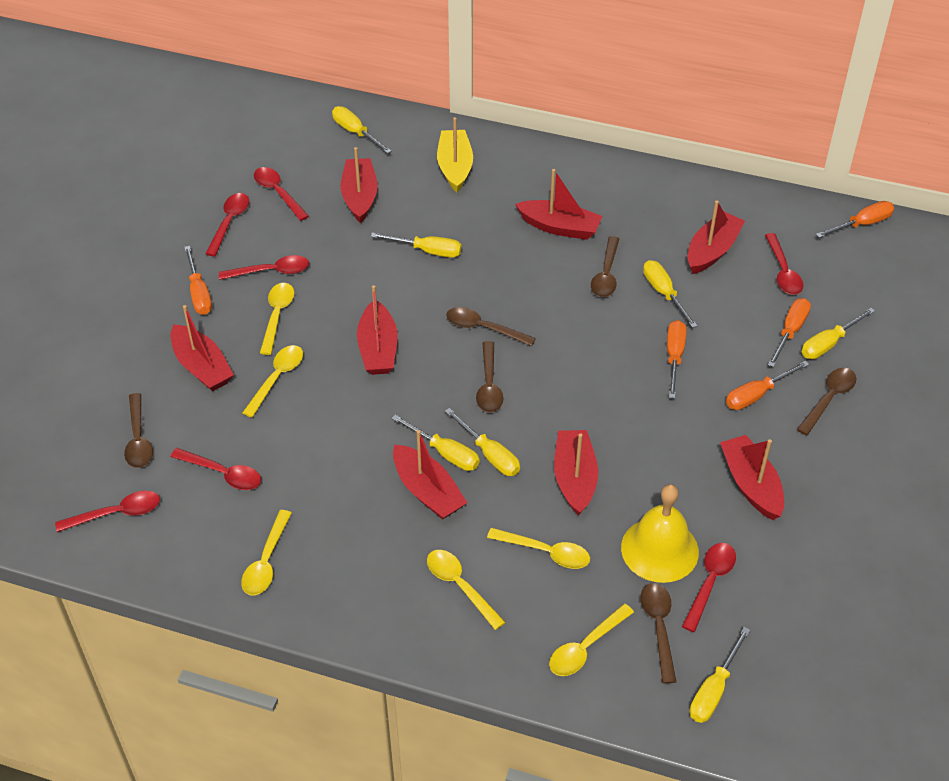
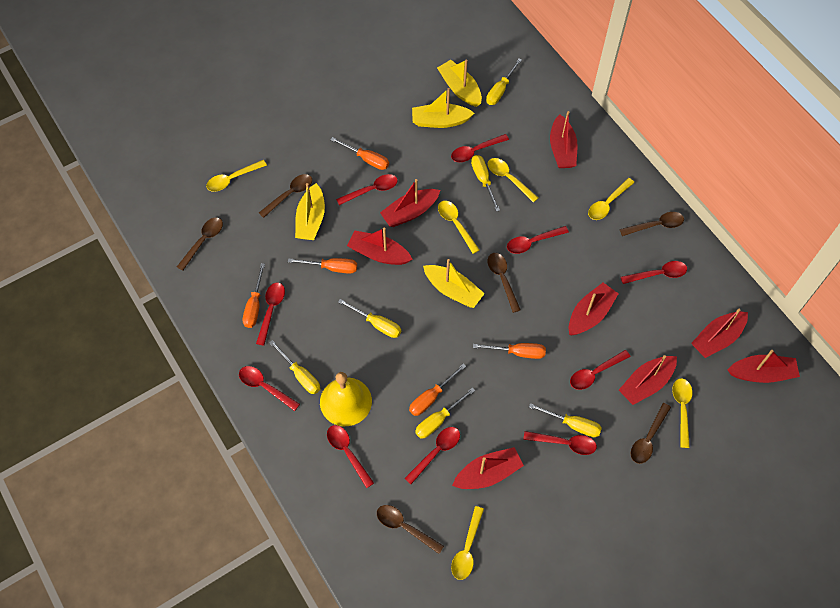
red spoon: [55,491,160,532] [171,448,261,490] [205,193,249,256] [219,255,309,280] [254,167,309,221] [682,543,736,632] [765,233,803,295] = 7 -> [239,366,300,411] [256,283,285,346] [327,425,374,488] [336,174,398,205] [404,427,460,484] [451,134,509,162] [507,226,569,254] [523,431,597,455] [570,350,631,390] [621,261,687,284] = 10
yellow boat: [437,117,473,192] = 1 -> [295,183,325,240] [412,88,474,128] [423,259,485,308] [437,59,482,107] = 4
yellow screwdriver: [332,106,392,154] [370,233,462,258] [391,415,480,471] [445,408,520,476] [643,260,697,328] [690,627,750,723] [801,308,875,359] = 7 -> [269,340,320,394] [338,299,401,338] [415,387,475,438] [471,155,500,212] [486,59,522,105] [529,403,602,437] = 6

